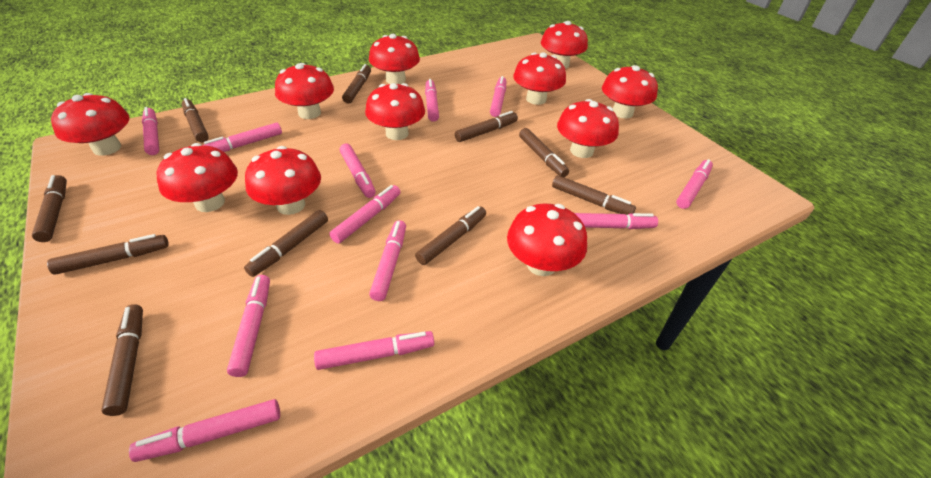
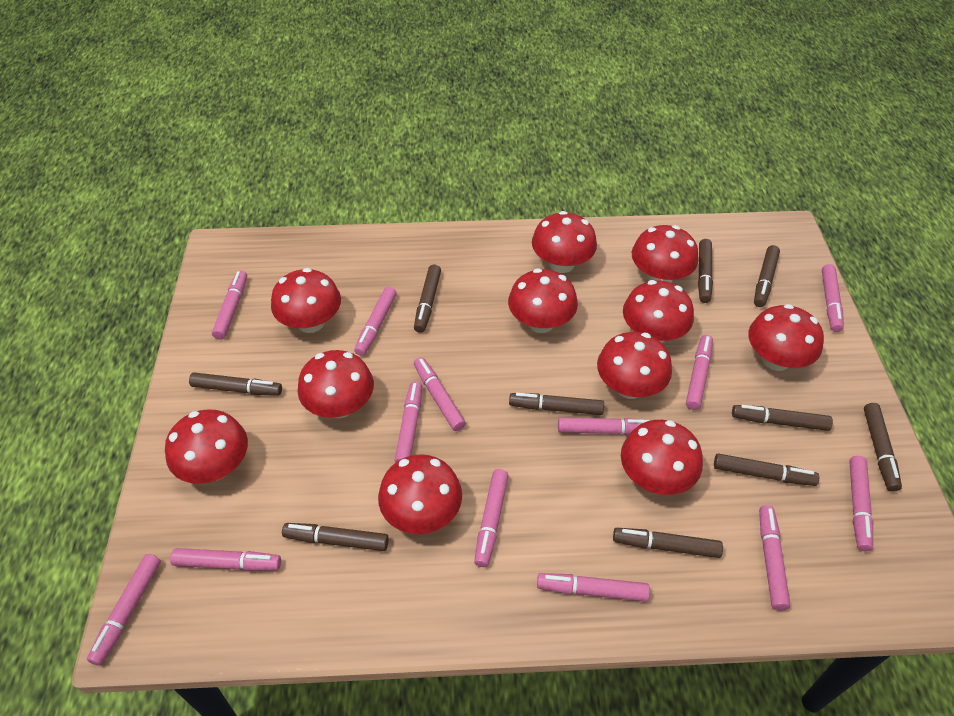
pink marker: [129,399,280,462] [142,107,159,155] [204,123,282,152] [227,275,270,377] [314,331,434,370] [329,185,400,244] [339,143,376,198] [369,220,406,301] [425,79,439,122] [490,76,506,117] [575,213,658,229] [676,159,713,209] = 12 -> [87,554,161,665] [170,548,281,571] [212,270,247,340] [354,287,397,356] [394,381,422,463] [414,357,466,431] [474,469,509,567] [537,573,650,602] [558,417,651,435] [686,335,713,410] [759,505,790,611] [822,264,844,332] [849,456,873,551] = 13

